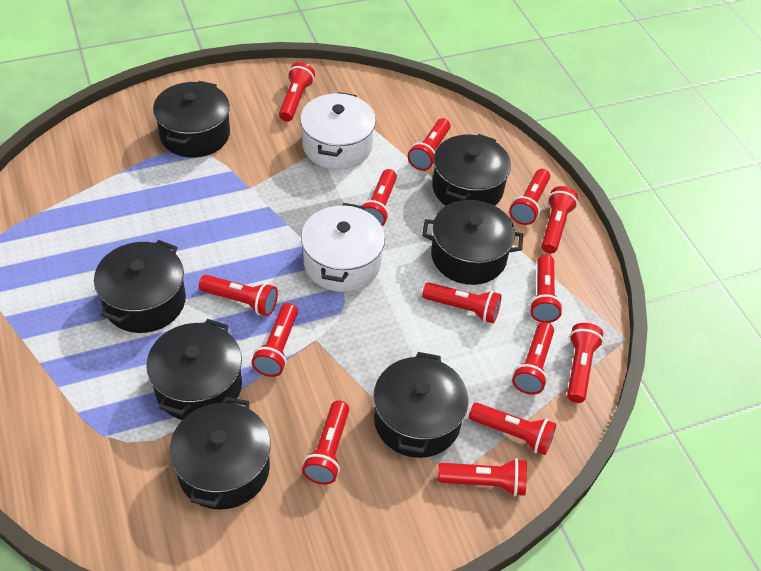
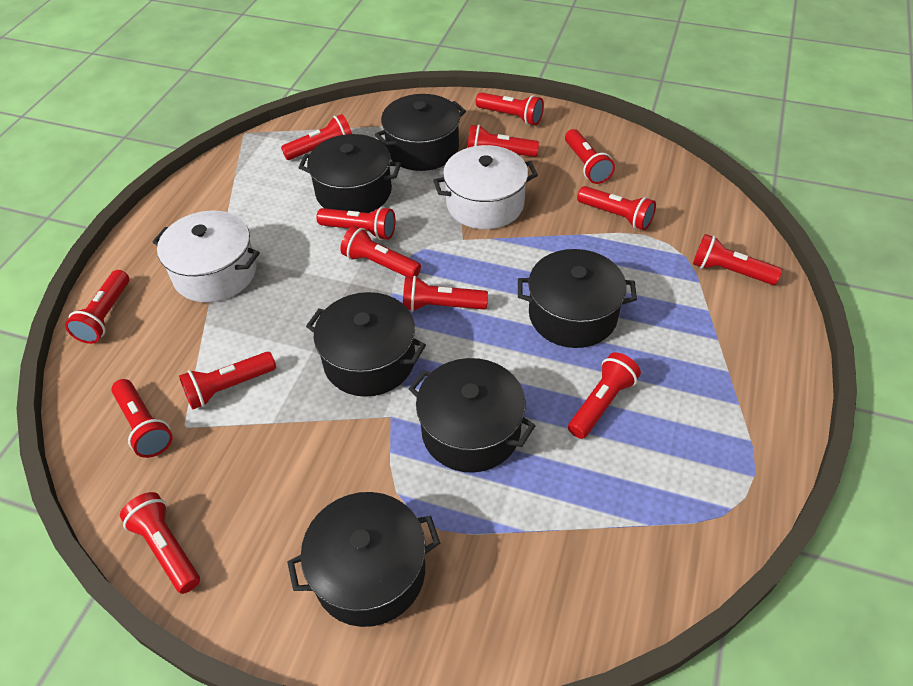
black pot: [94,240,186,333] [146,319,242,420] [153,81,230,158] [170,397,271,510] [373,352,468,458] [422,200,523,285] [432,134,511,206] = 7 -> [287,492,440,627] [298,134,401,213] [306,292,426,397] [375,94,466,171] [409,358,535,473] [518,249,637,348] = 6

